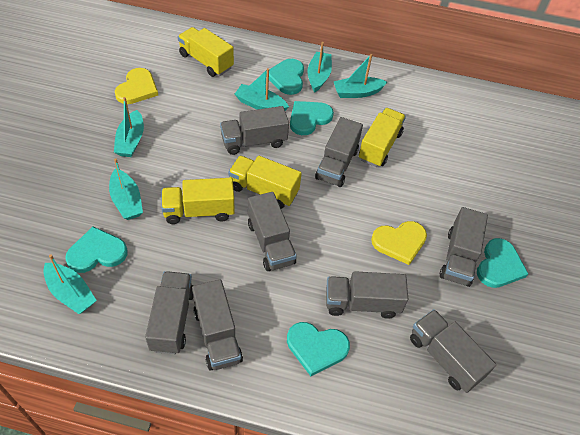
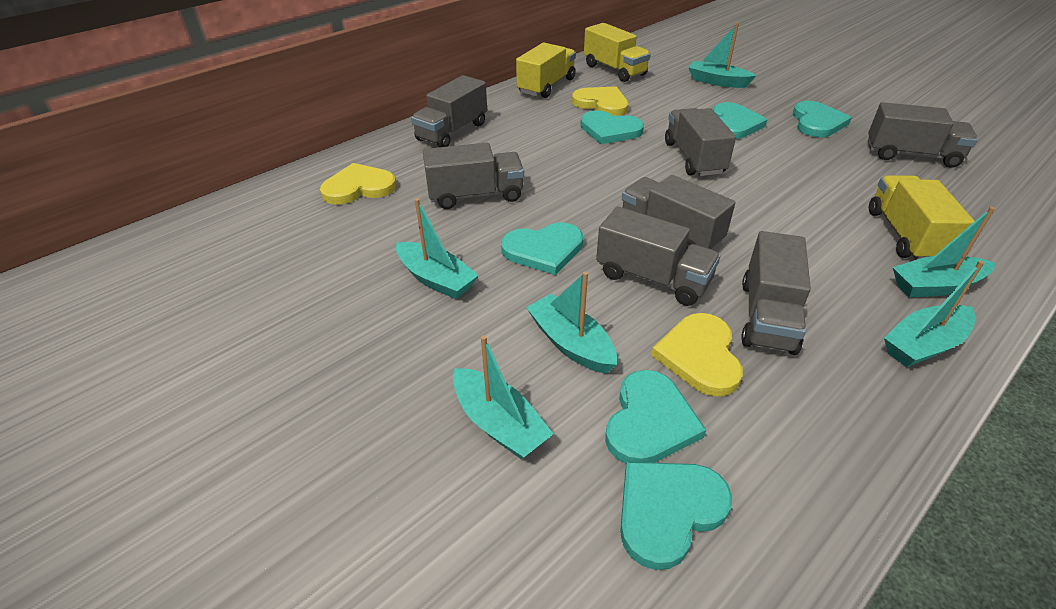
grey truck: [145,271,193,354] [192,279,243,370] [220,106,289,155] [248,192,297,271] [315,117,363,187] [326,271,408,319] [410,309,496,393] [440,207,488,287] = 8 -> [411,75,487,147] [423,143,524,209] [596,206,721,306] [622,175,735,250] [665,108,736,176] [741,231,811,355] [868,102,978,168] = 7
turquoise heart: [65,227,128,273] [266,59,304,95] [287,322,350,376] [290,101,334,135] [477,238,528,288] = 5 -> [501,222,583,275] [580,110,644,144] [605,370,706,464] [620,462,732,570] [713,102,767,139] [793,101,852,137] = 6
yellow heart: [115,68,158,104] [371,221,427,265] = 2 -> [320,163,396,205] [572,87,629,116] [651,313,743,397] = 3
yellow truck: [161,178,235,224] [178,27,234,77] [228,156,302,209] [359,108,406,167] = 4 -> [516,43,576,98] [584,23,651,82] [869,175,975,260] = 3

